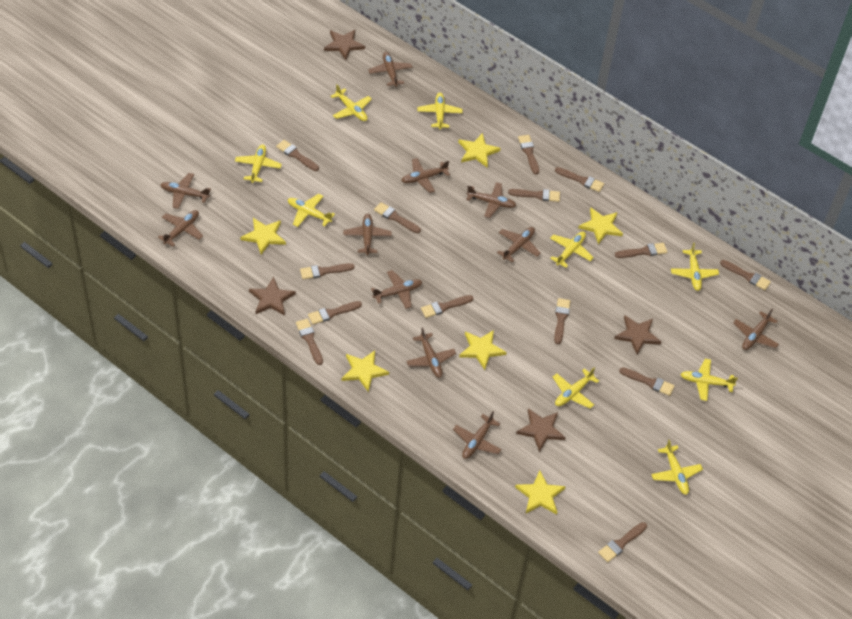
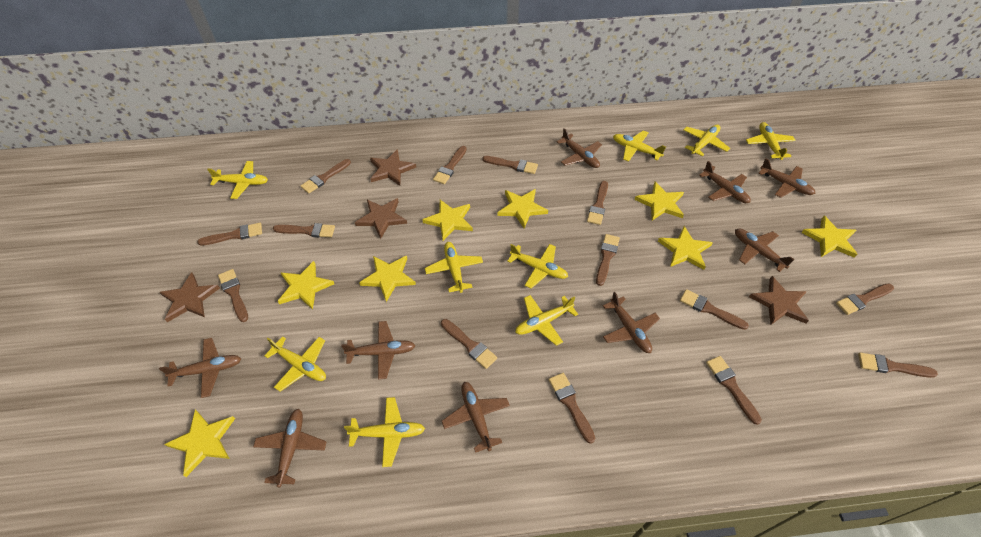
brown plane: [158,210,203,247] [160,173,211,209] [344,214,392,255] [368,52,412,87] [371,270,422,309] [401,158,450,193] [406,327,456,378] [453,411,502,459] [466,182,517,218] [497,227,541,263] [733,309,779,350] = 11 -> [159,338,241,398] [253,409,327,487] [341,321,416,379] [442,382,510,453] [557,128,602,168] [603,292,660,353] [699,161,751,203] [735,229,794,272] [758,158,815,198] = 9
yellow star: [240,218,286,254] [342,351,389,392] [458,133,501,167] [459,330,507,370] [515,471,566,515] [578,208,623,244] = 6 -> [164,409,235,477] [278,261,334,310] [359,256,416,302] [422,200,473,241] [497,189,548,228] [635,182,684,221] [658,226,713,270] [801,216,857,258] = 8

